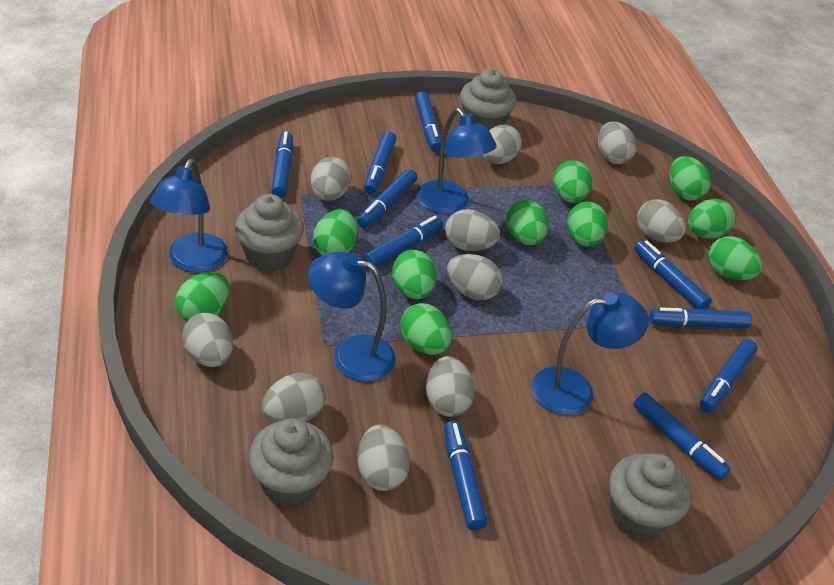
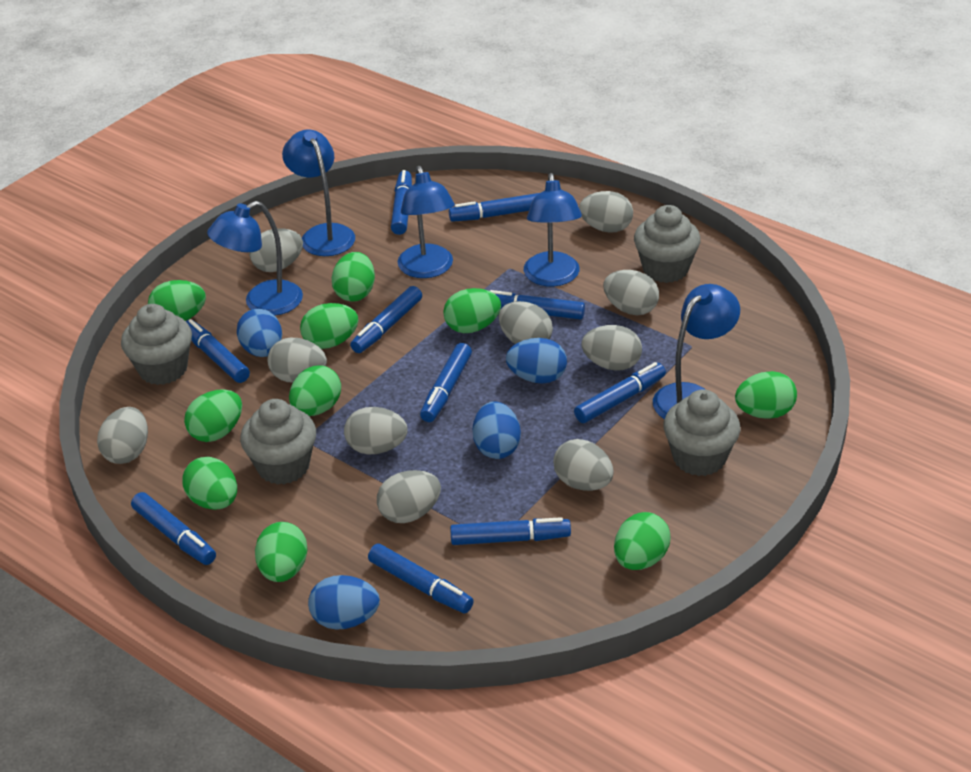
blue egg: none = 0 -> [237,309,282,357] [308,575,380,630] [473,401,521,459] [506,338,567,384] = 4
blue lamp: [150,159,228,273] [308,251,396,382] [417,108,497,214] [531,292,649,415] = 4 -> [207,201,303,316] [282,130,355,256] [398,166,455,278] [524,173,582,287] [653,284,740,419] = 5

